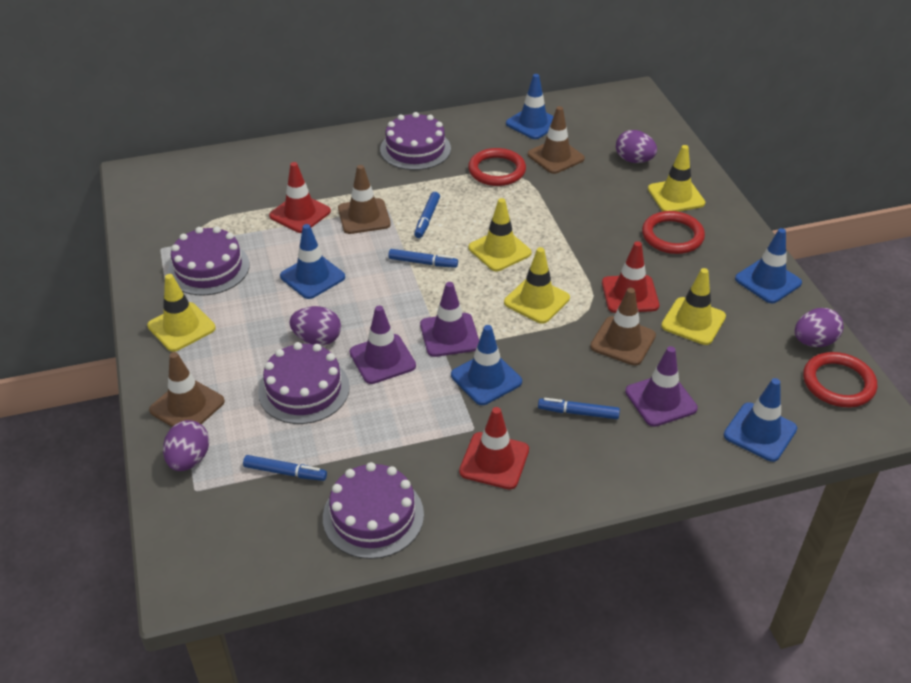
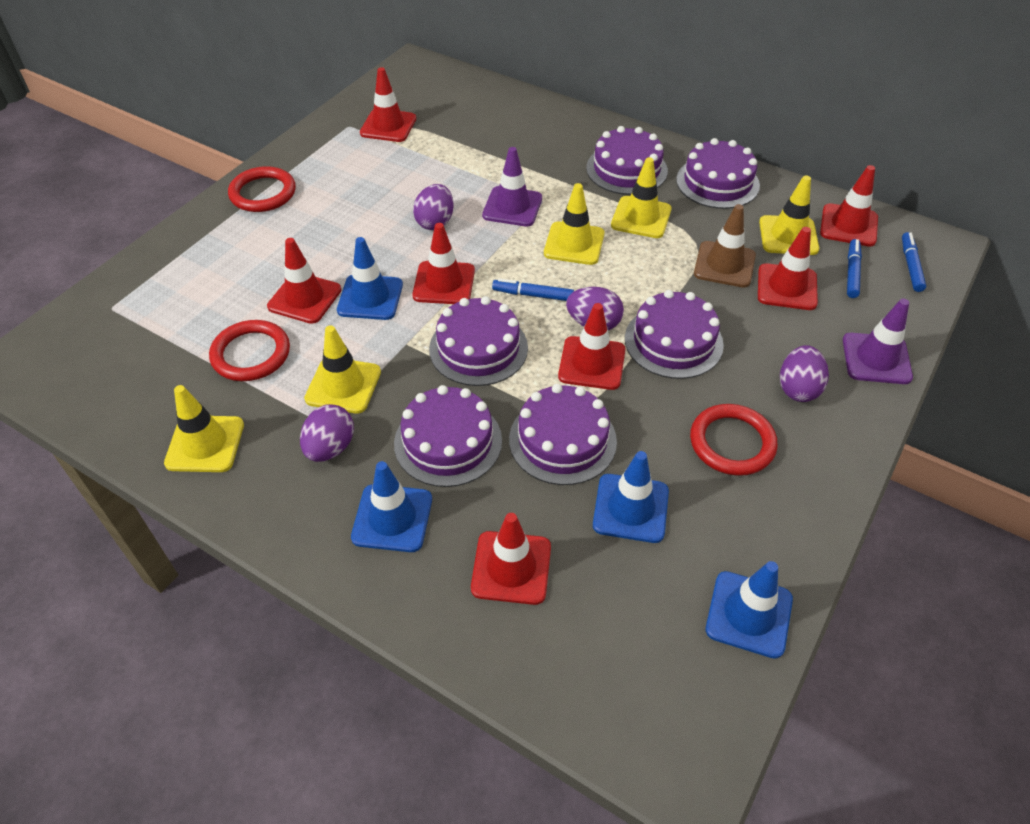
blue marker: [243,455,327,481] [388,249,458,268] [414,192,440,238] [538,398,620,419] = 4 -> [492,279,574,301] [847,239,862,298] [902,232,926,292] = 3
blue traffic cone: [280,224,345,299] [451,325,522,405] [506,74,554,139] [724,378,797,462] [735,228,802,303] = 5 -> [337,237,403,320] [351,461,432,552] [593,451,669,543] [706,561,793,659] = 4
brown traffic cone: [149,352,225,427] [338,165,391,234] [527,106,585,174] [590,288,656,366] = 4 -> [694,204,756,288] = 1
purple cake: [168,226,250,296] [258,342,350,424] [323,462,424,559] [380,112,451,170] = 4 -> [394,385,502,487] [429,296,528,386] [509,384,617,485] [586,126,668,195] [625,290,724,379] [676,138,760,209] = 6
purple traffic cone: [350,306,416,384] [420,282,479,357] [625,346,698,427] = 3 -> [482,147,542,227] [843,298,913,384] = 2
red traffic cone: [269,162,331,233] [459,407,529,489] [602,241,659,313] = 3 -> [267,238,341,324] [360,67,416,142] [412,223,475,304] [471,513,551,605] [558,303,625,390] [758,227,818,310] [820,165,878,247] = 7

